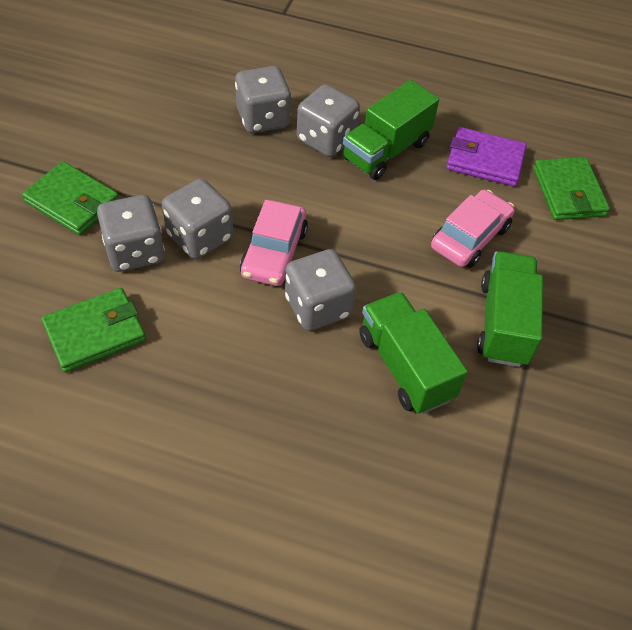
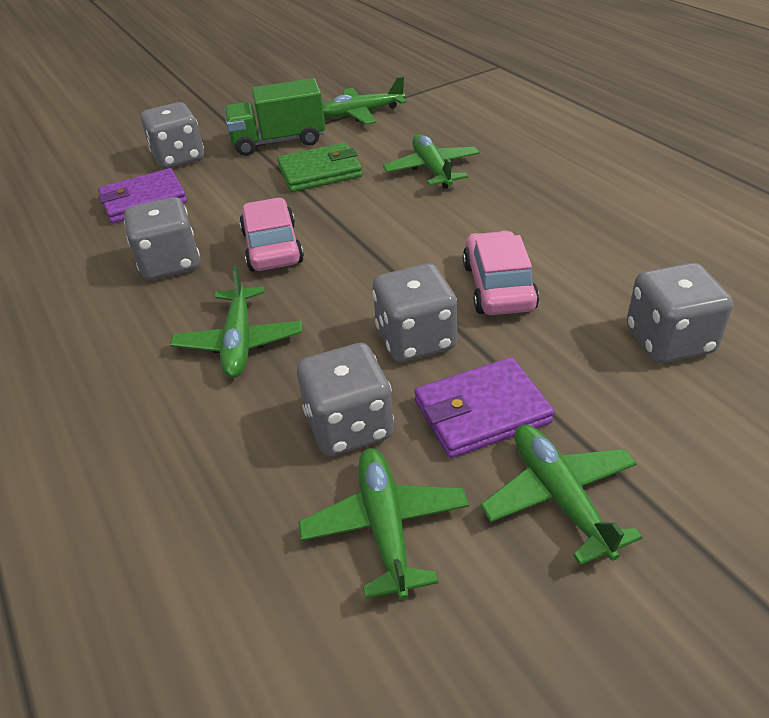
green plane: none = 0 -> [170,265,302,378] [298,448,469,600] [323,76,406,125] [383,134,480,189] [480,424,642,565] = 5
green truck: [342,80,439,180] [359,292,468,414] [477,251,543,367] = 3 -> [224,78,325,156] = 1
green wallet: [22,161,119,235] [41,288,146,372] [533,157,610,220] = 3 -> [277,143,362,192] = 1
purple wallet: [446,127,527,187] = 1 -> [98,168,187,223] [414,357,554,458] = 2

